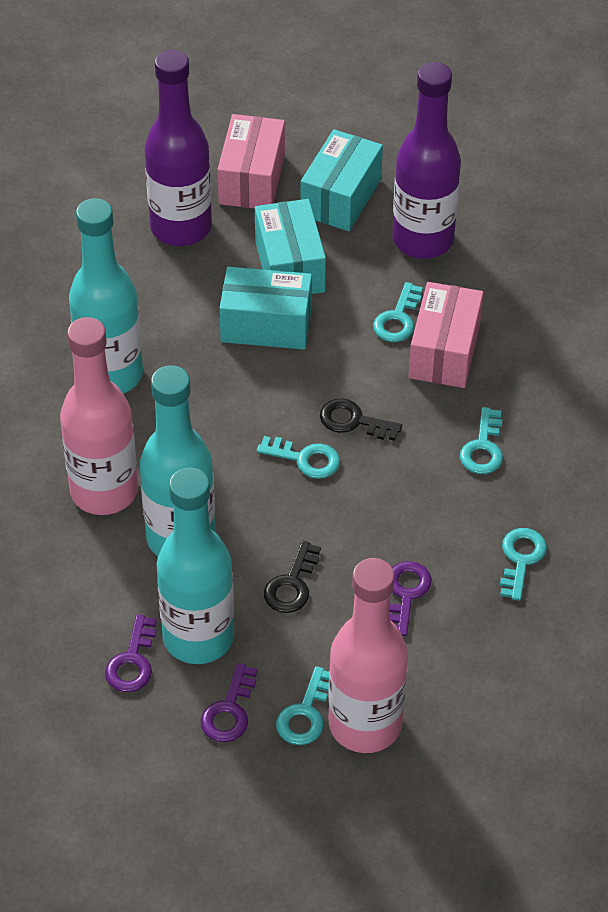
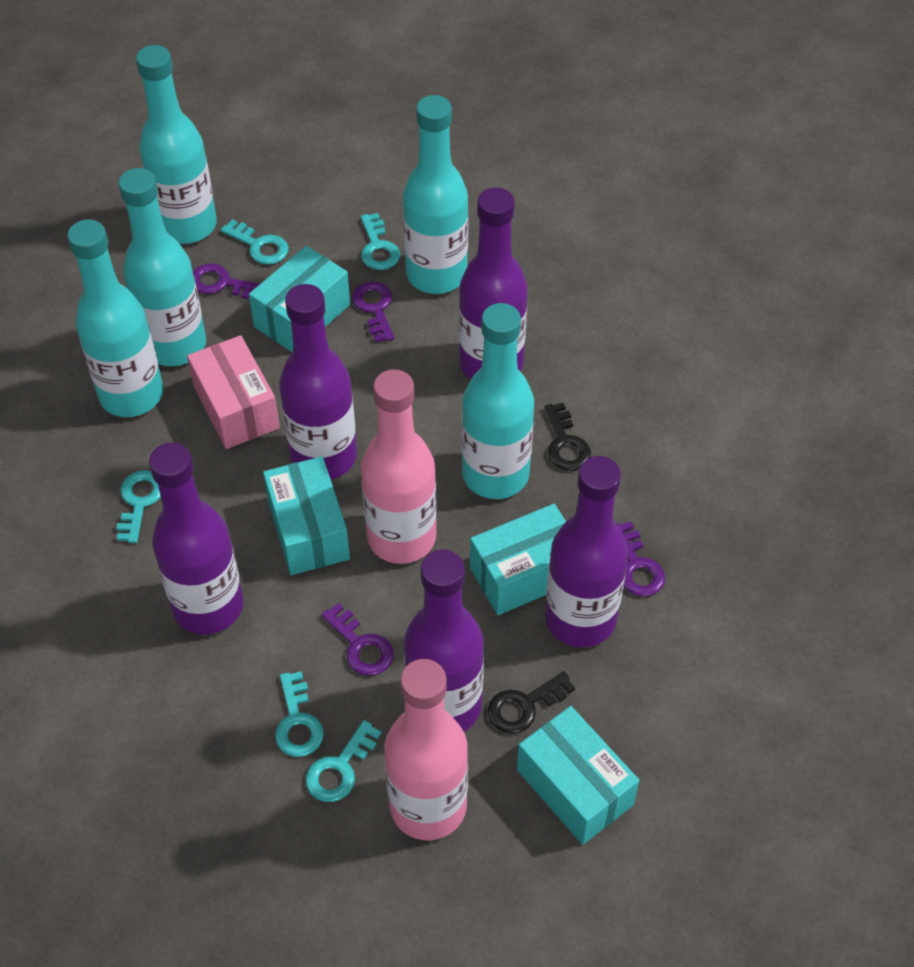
pink box: [217,114,285,209] [409,282,484,388] = 2 -> [187,335,280,449] = 1
purple bottle: [145,49,212,246] [392,62,461,259] = 2 -> [149,443,243,635] [279,284,357,479] [404,549,484,732] [459,187,528,379] [545,456,628,647] = 5
purple key: [105,615,157,692] [201,663,257,742] [390,561,432,636] = 3 -> [193,263,261,299] [321,603,394,676] [352,281,394,343] [617,521,665,597] = 4
turquoise bottle: [69,198,143,394] [140,365,215,556] [157,467,234,664] = 3 -> [67,219,163,417] [118,168,206,366] [136,45,217,244] [403,95,469,294] [462,303,534,499] = 5
turquoise box: [219,267,312,350] [255,199,326,294] [300,129,383,231] = 3 -> [249,246,350,353] [263,456,350,575] [470,504,566,615] [517,706,639,845] = 4

